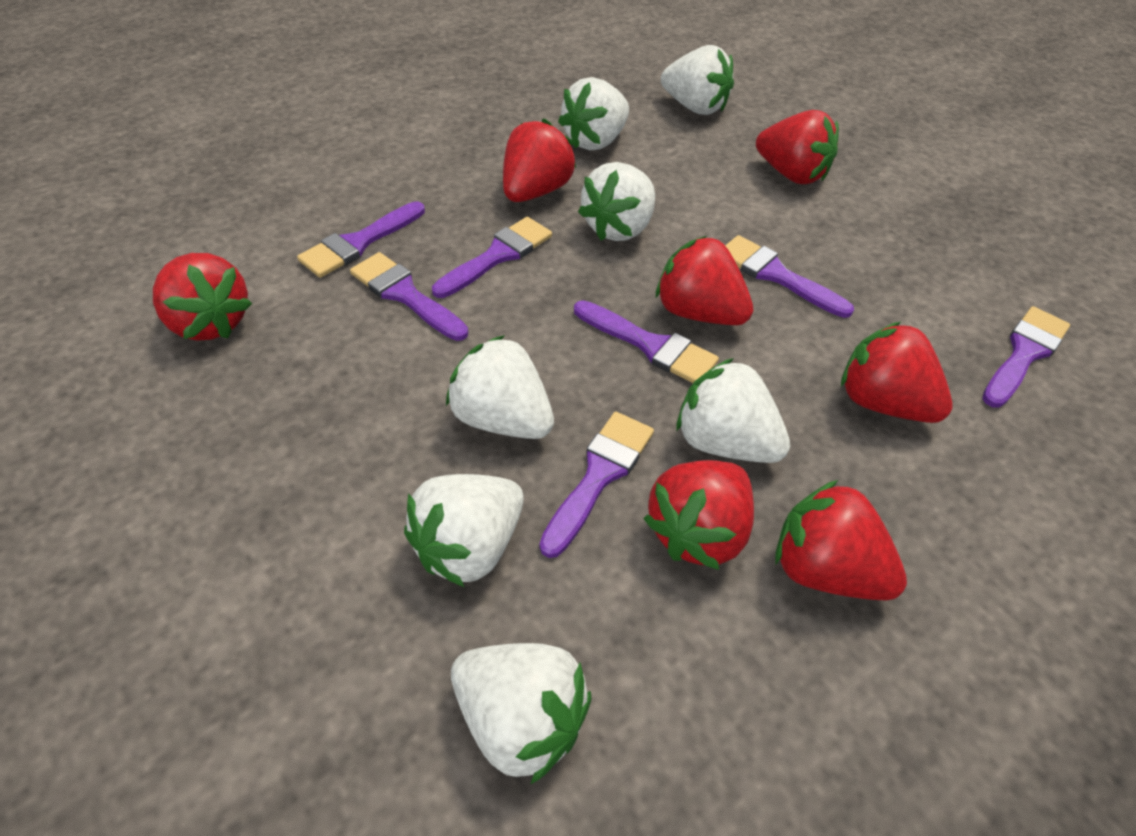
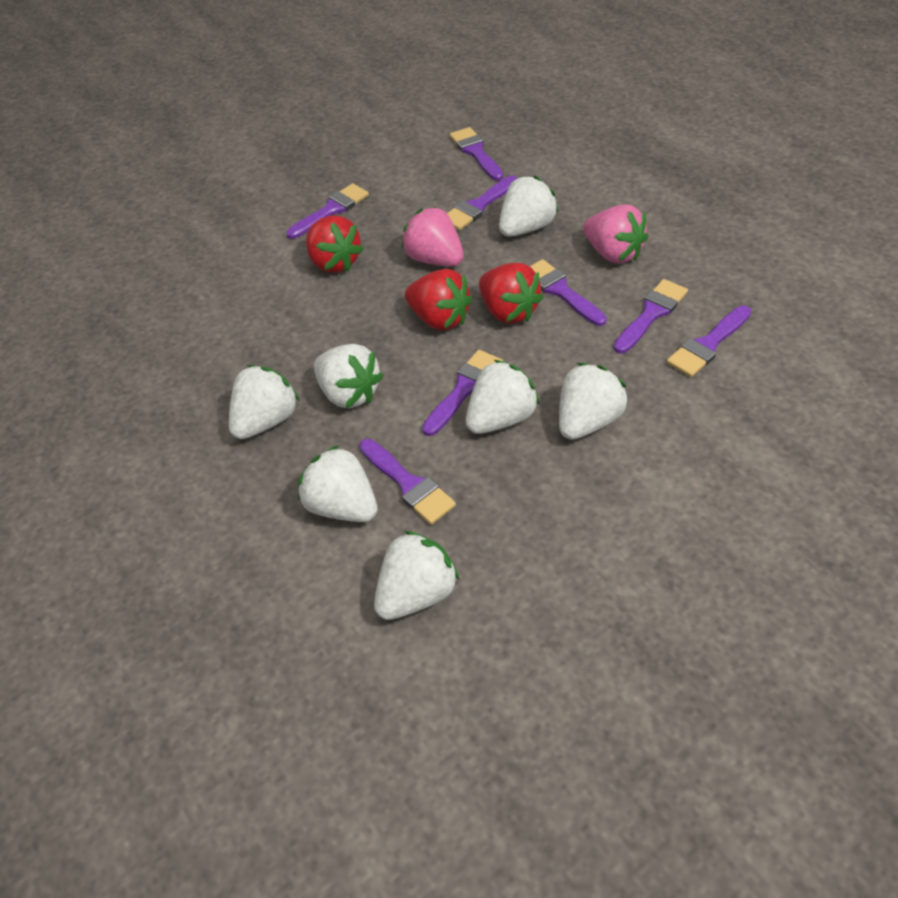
pink strawberry: none = 0 -> [402,207,464,266] [583,205,648,264] = 2
purple brush: [297,201,425,278] [350,252,468,341] [432,217,552,298] [539,412,654,558] [574,300,719,383] [725,235,854,318] [982,306,1070,408] = 7 -> [286,183,369,239] [359,439,456,525] [422,350,503,436] [447,175,517,230] [450,127,503,181] [530,259,607,326] [614,279,688,354] [667,305,751,377] = 8
red strawberry: [153,253,252,341] [503,119,576,202] [643,460,754,570] [656,236,754,325] [756,110,839,184] [775,480,907,600] [841,321,953,423] = 7 -> [306,216,363,273] [405,269,473,331] [479,263,544,324] = 3

